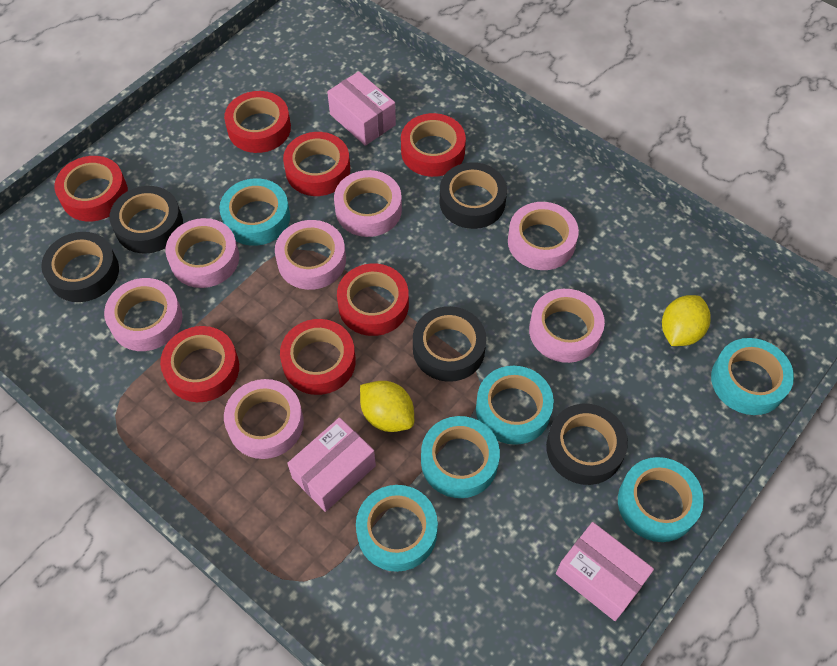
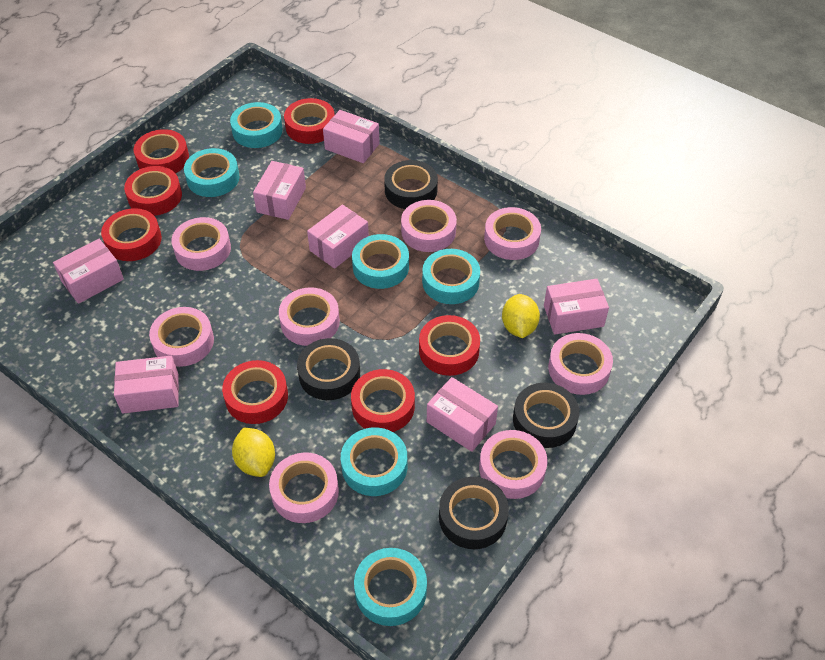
black tape: [41,232,119,302] [110,186,183,254] [413,306,487,382] [440,162,507,229] [546,404,628,485] = 5 -> [297,338,360,400] [384,160,438,209] [439,477,509,549] [513,383,579,448] = 4
pink box: [287,417,376,512] [327,71,396,146] [556,522,654,621] = 3 -> [53,239,124,304] [114,356,179,414] [253,161,306,220] [307,205,369,269] [323,110,380,163] [427,377,498,452] [544,279,609,335] = 7
pink tape: [104,278,182,351] [166,218,239,288] [224,379,304,459] [275,220,346,290] [334,170,402,237] [508,202,579,270] [529,289,605,363] = 7 -> [149,307,214,367] [171,217,231,271] [269,453,339,523] [279,287,340,346] [401,200,457,252] [479,430,547,499] [484,207,541,260] [548,333,613,395] = 8

